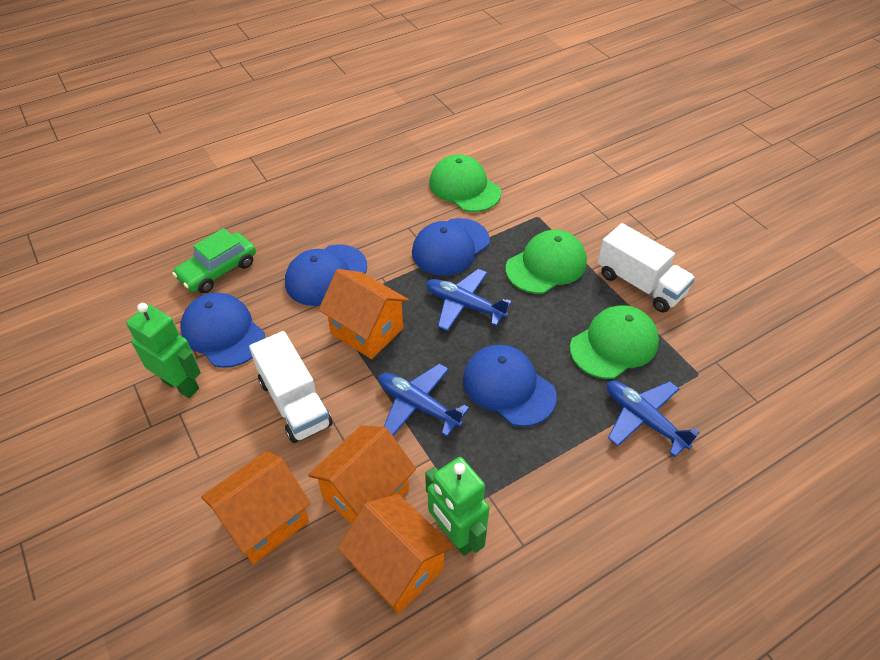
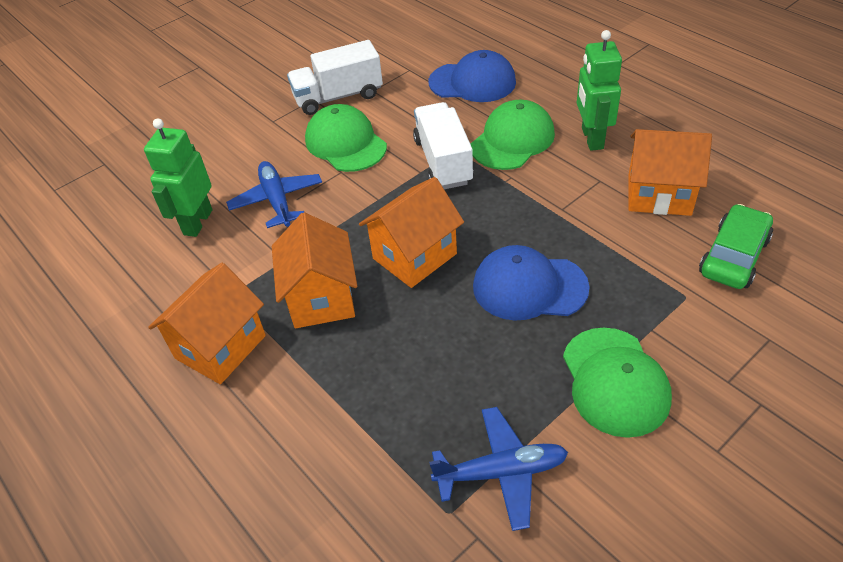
blue cap: [180,293,265,368] [285,244,367,306] [412,218,490,276] [463,345,556,427] = 4 -> [428,50,516,102] [473,245,590,320] = 2
blue plane: [378,363,469,437] [426,269,512,331] [607,381,700,457] = 3 -> [226,161,322,228] [429,407,568,531] = 2

